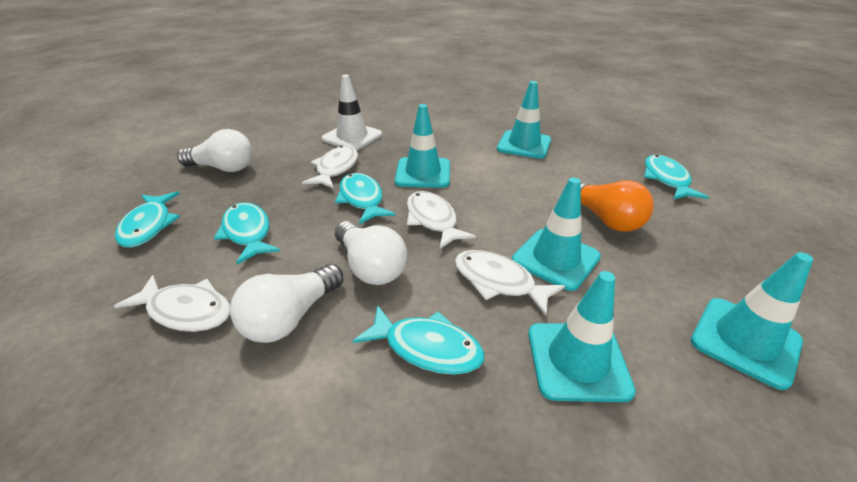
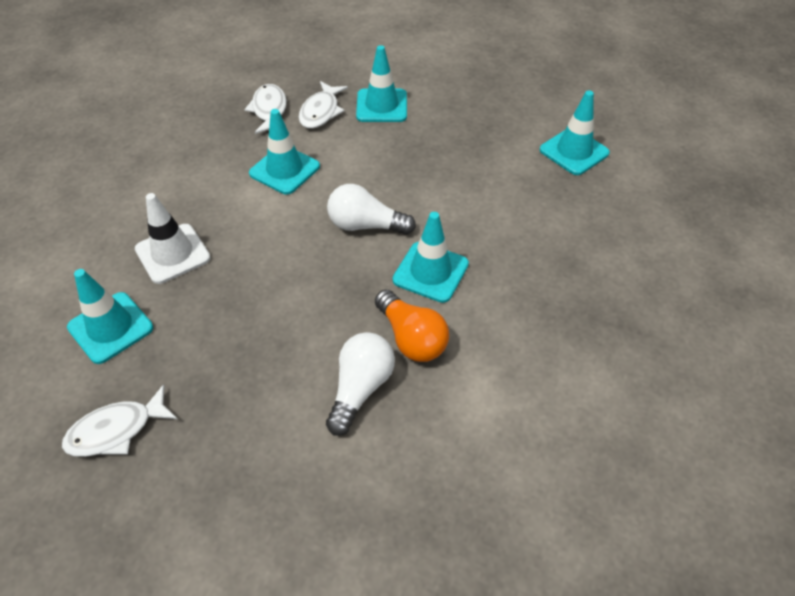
turquoise fish: [115,192,180,248] [214,202,280,264] [335,173,396,224] [353,305,485,375] [644,155,709,200] = 5 -> none = 0
white fish: [114,275,230,332] [302,146,358,189] [407,191,476,249] [455,250,565,316] = 4 -> [62,384,177,457] [244,84,287,134] [299,81,348,129] = 3
white light bulb: [177,129,252,172] [230,264,344,343] [335,221,407,285] = 3 -> [326,332,395,436] [327,184,416,235] = 2

